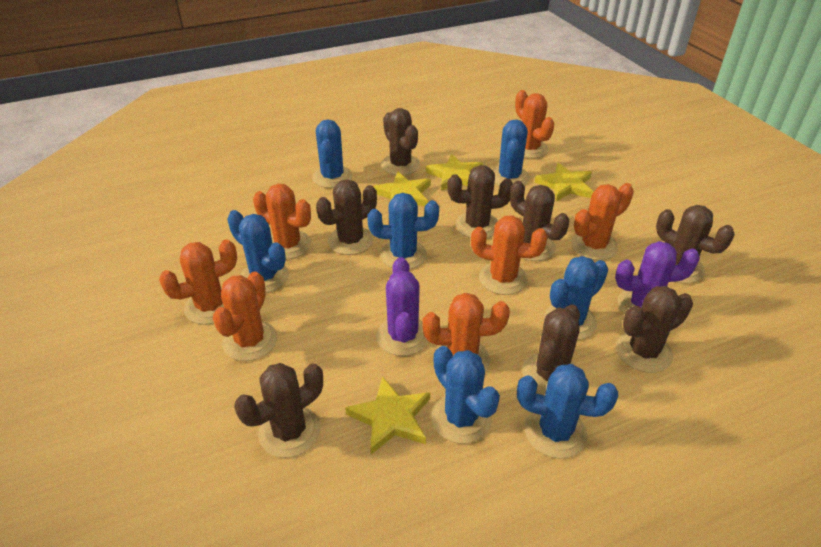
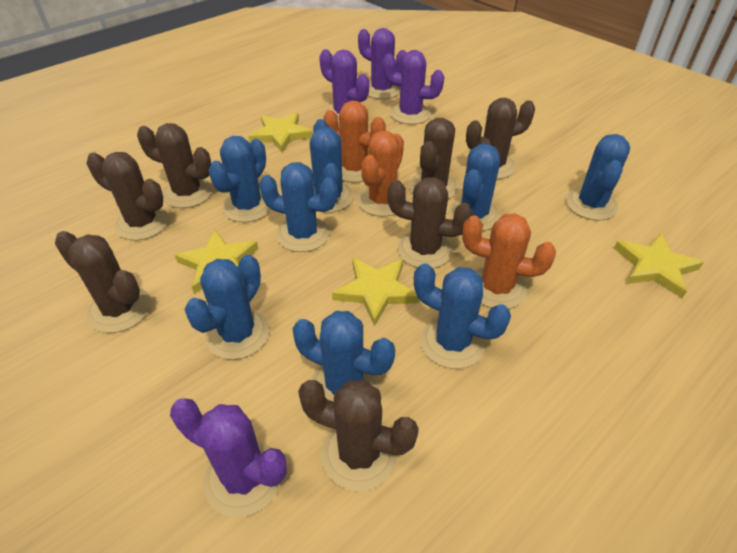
blue cactus: [227,210,289,293] [312,119,353,188] [367,193,439,269] [431,346,500,444] [492,120,530,186] [517,364,618,459] [544,256,608,340] = 7 -> [184,255,270,360] [208,136,271,222] [259,162,338,252] [292,311,395,402] [310,119,354,213] [414,263,511,369] [448,144,500,231] [566,134,630,221] = 8
brown cactus: [234,363,323,458] [316,179,377,255] [381,108,420,175] [447,165,513,238] [510,181,569,261] [522,304,580,395] [616,286,693,373] [656,205,735,284] = 8 -> [55,231,151,333] [86,152,169,240] [137,123,213,208] [298,380,419,491] [387,177,473,268] [409,118,458,199] [466,98,535,179] = 7
orange cactus: [159,240,237,325] [213,271,277,361] [253,184,311,260] [423,293,510,372] [471,215,548,295] [515,90,554,159] [571,183,634,260] = 7 -> [323,100,386,183] [357,131,407,217] [462,214,556,309] = 3
purple cactus: [376,257,429,356] [615,241,700,314] = 2 -> [170,398,287,517] [319,49,369,124] [358,28,407,99] [382,50,444,125] = 4

